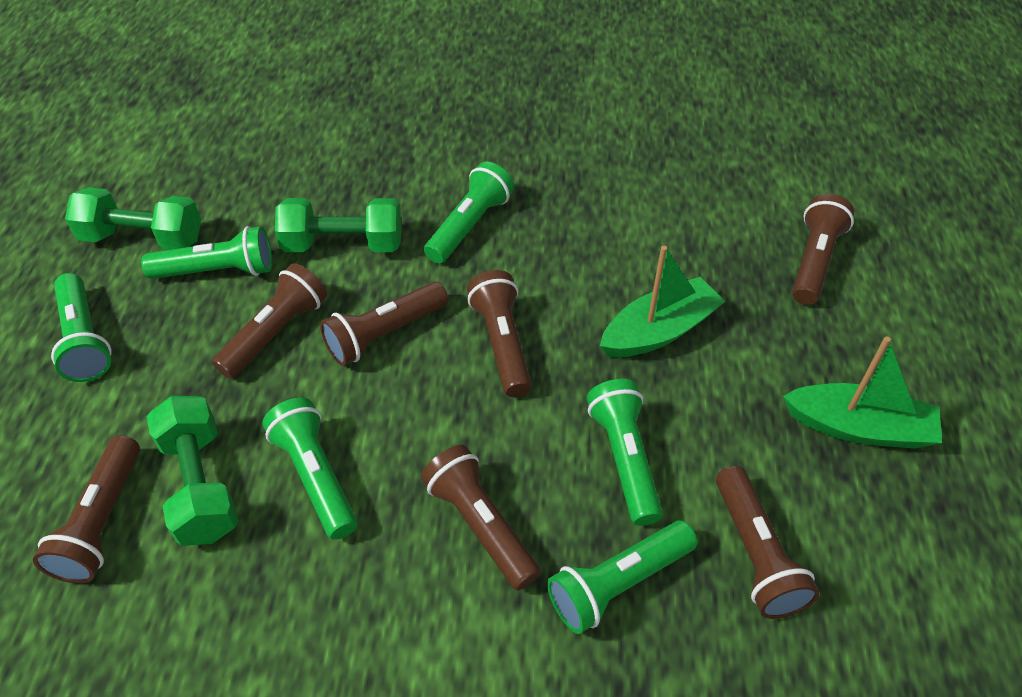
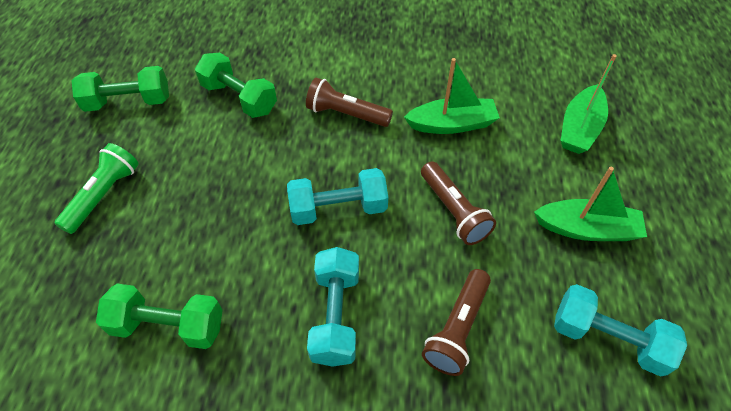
brown flashlight: [33,435,140,584] [212,263,327,379] [320,282,448,366] [421,445,541,590] [467,270,532,397] [716,466,820,619] [792,194,854,305] = 7 -> [306,78,393,127] [421,161,496,245] [422,269,491,376] = 3
green boat: [600,246,725,358] [783,336,942,449] = 2 -> [404,58,500,134] [534,167,647,241] [561,54,617,154] = 3
green flashlight: [51,273,111,382] [141,226,272,279] [262,398,357,540] [424,161,514,264] [547,521,697,634] [587,379,663,526] = 6 -> [54,143,139,234] = 1
turquoise dumbbell: none = 0 -> [287,168,388,225] [307,247,359,367] [554,284,687,377] = 3

